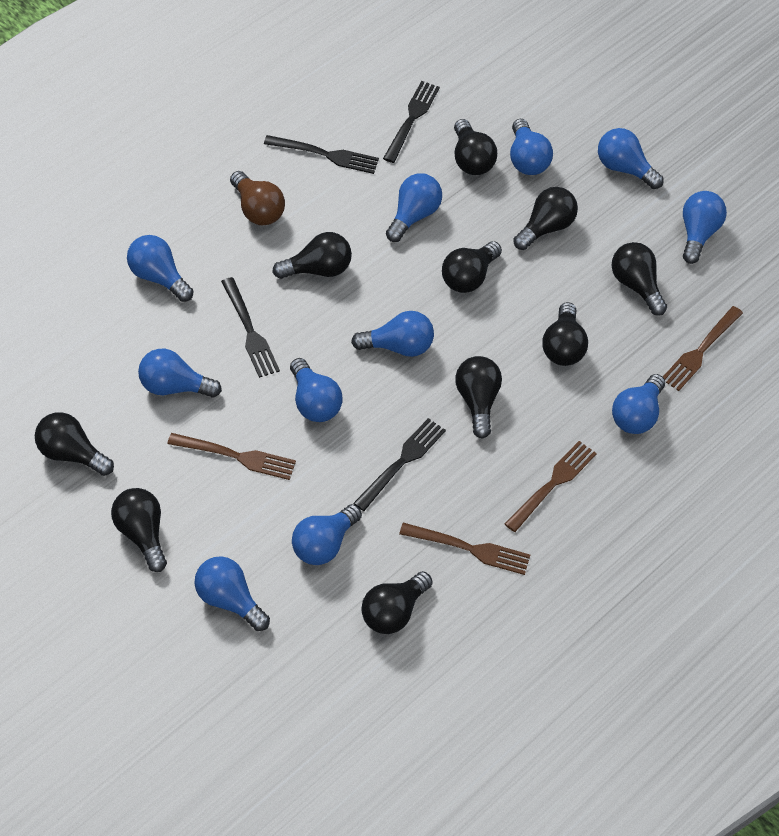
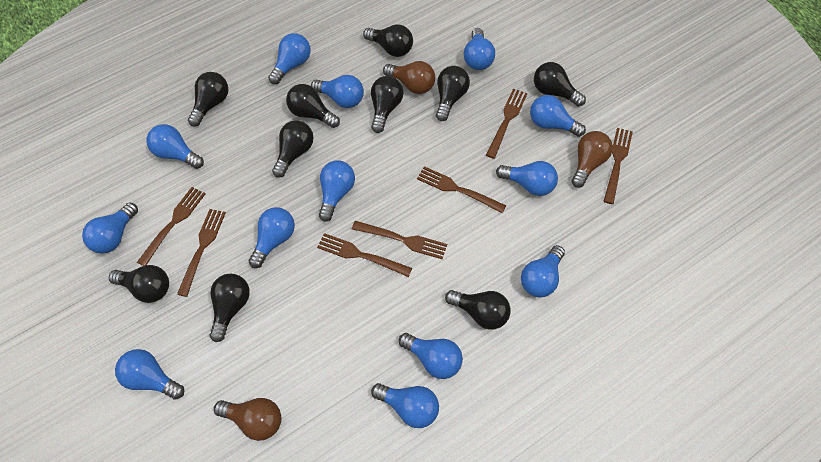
black fork: [221,277,280,378] [264,135,379,174] [353,418,446,511] [383,81,440,163] = 4 -> none = 0
blue light bulb: [127,235,194,302] [138,349,222,398] [194,556,270,631] [290,358,343,422] [292,504,362,565] [351,311,434,357] [386,173,442,242] [510,119,553,175] [598,128,664,189] [612,374,665,434] [683,191,727,264] = 11 -> [82,203,138,253] [115,349,184,400] [146,124,204,169] [248,207,295,268] [268,33,310,84] [311,75,364,108] [319,161,355,222] [371,383,439,428] [399,333,463,379] [464,28,495,70] [496,161,558,196] [521,245,565,297] [530,95,586,137] = 13
brown fork: [167,433,296,480] [399,523,530,575] [505,441,597,532] [663,306,743,391] = 4 -> [137,187,205,266] [177,209,226,297] [317,233,412,277] [352,221,447,259] [417,166,506,213] [486,89,528,159] [604,128,633,204] = 7
brown light bulb: [230,171,285,225] = 1 -> [214,398,281,441] [383,61,435,94] [571,131,613,188] = 3

